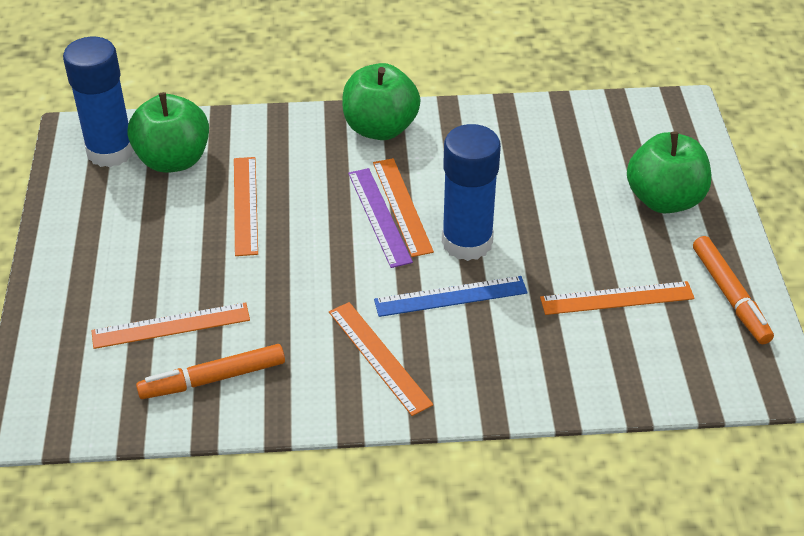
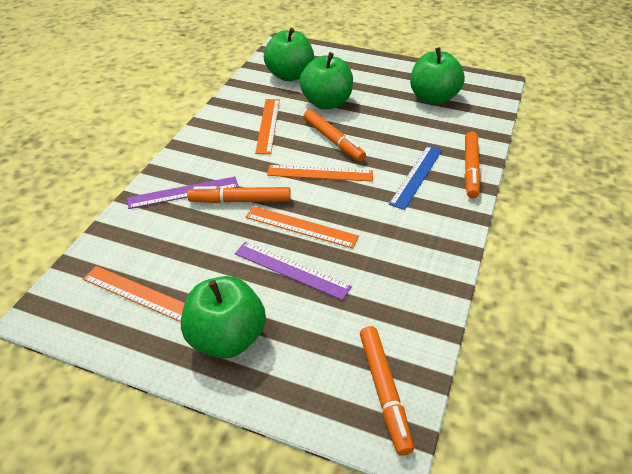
blue glue stick: [63,37,134,167] [442,124,501,261] = 2 -> none = 0
green apple: [128,92,209,173] [342,63,421,140] [627,131,711,213] = 3 -> [181,276,266,358] [264,28,314,81] [300,52,353,109] [410,47,465,105] = 4
orange marker: [136,344,285,399] [693,236,774,344] = 2 -> [187,186,291,203] [303,110,366,162] [360,326,414,456] [465,132,481,198] = 4
orange ruler: [91,302,250,349] [234,157,258,256] [329,302,433,416] [373,158,434,257] [540,281,695,315] = 5 -> [83,266,185,322] [245,206,359,249] [255,99,280,154] [267,165,373,182] = 4
purple ruler: [348,168,413,268] = 1 -> [127,177,239,209] [235,242,352,300] = 2

